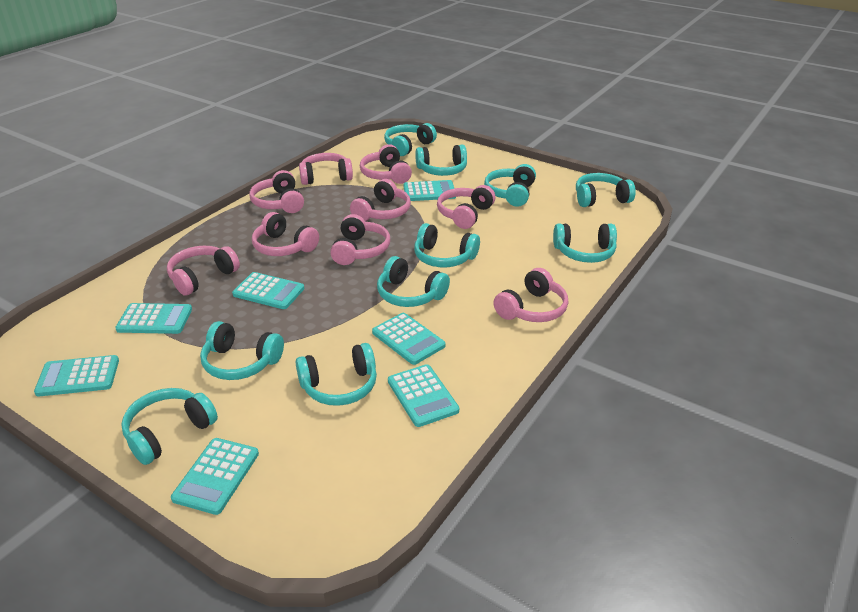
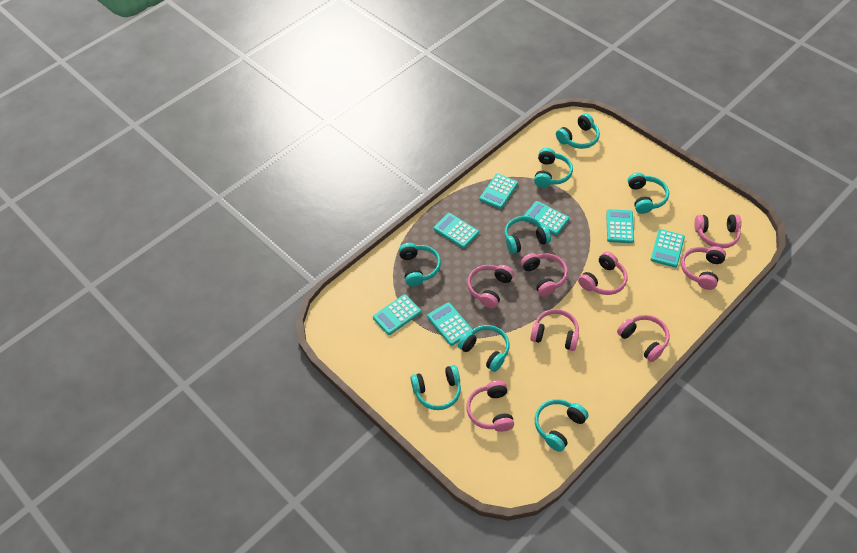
pink headphones: [167,246,240,296] [250,170,304,213] [252,212,319,256] [299,153,353,185] [330,214,390,265] [350,179,411,221] [360,144,412,184] [437,185,496,229] [493,268,568,322] = 9 -> [467,265,514,308] [467,380,514,432] [521,253,568,297] [530,309,579,351] [578,251,628,295] [617,315,670,362] [681,246,726,290] [694,214,742,248] = 8
turquoise headphones: [121,388,218,465] [200,321,284,380] [296,343,377,406] [377,256,450,307] [384,123,437,156] [414,223,480,267] [415,145,467,176] [484,164,536,207] [553,223,617,263] [576,173,636,207] = 10 -> [399,243,441,287] [410,365,461,410] [458,325,510,372] [505,216,551,254] [534,148,573,187] [535,399,589,452] [556,113,600,149] [628,173,669,214] = 8

